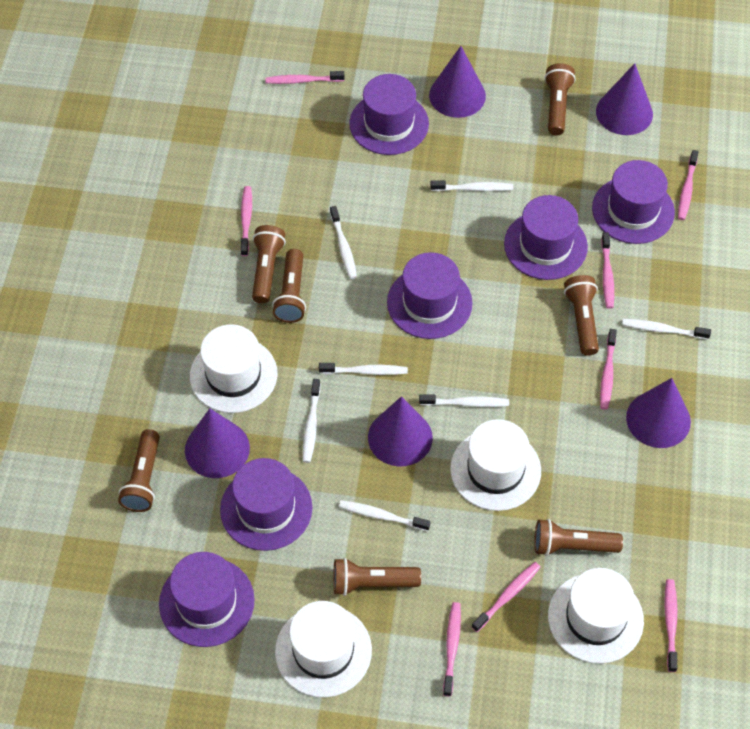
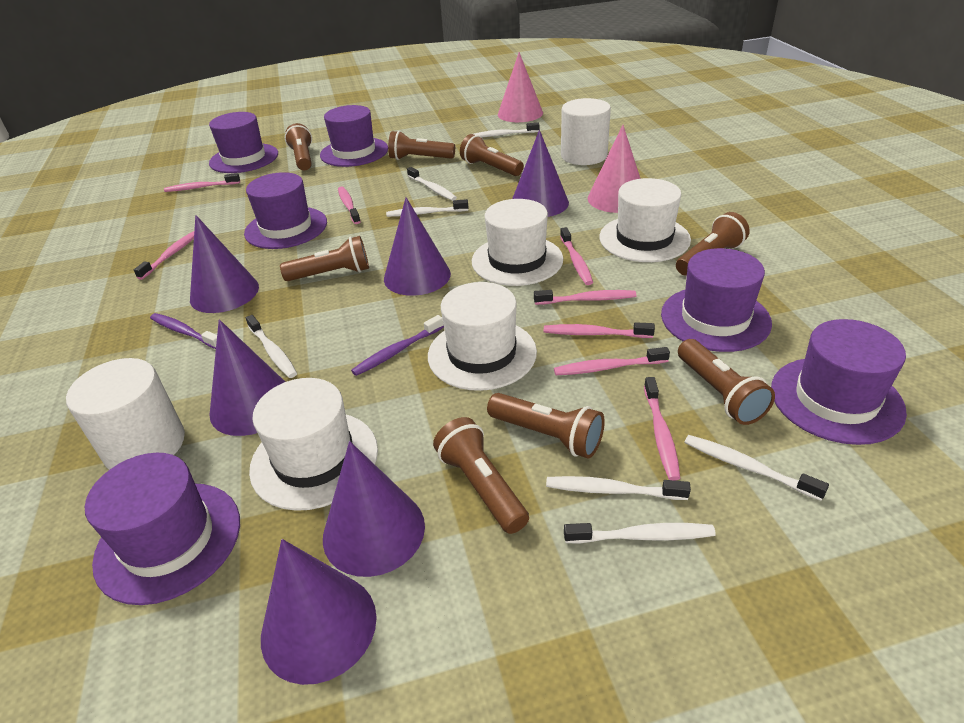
brown flashlight: [118,429,160,512] [252,225,286,303] [272,249,306,323] [333,558,421,596] [534,519,623,556] [544,63,576,136] [564,275,599,356] = 7 -> [280,236,369,281] [285,123,312,170] [388,131,455,160] [433,417,529,534] [460,134,524,176] [487,393,605,458] [676,212,750,276] [678,339,775,425] = 8
pink cone: none = 0 -> [498,52,543,122] [588,125,641,213] = 2
purple cone: [185,408,250,478] [368,396,433,466] [429,46,486,118] [596,63,653,135] [626,378,691,448] = 5 -> [190,215,259,313] [210,319,285,436] [261,539,377,685] [323,441,425,577] [384,197,451,296] [512,130,569,217] = 6
purple toothbrush: none = 0 -> [150,313,217,349] [351,315,444,376] = 2
white cylinder: none = 0 -> [66,358,185,470] [561,98,611,165] = 2

